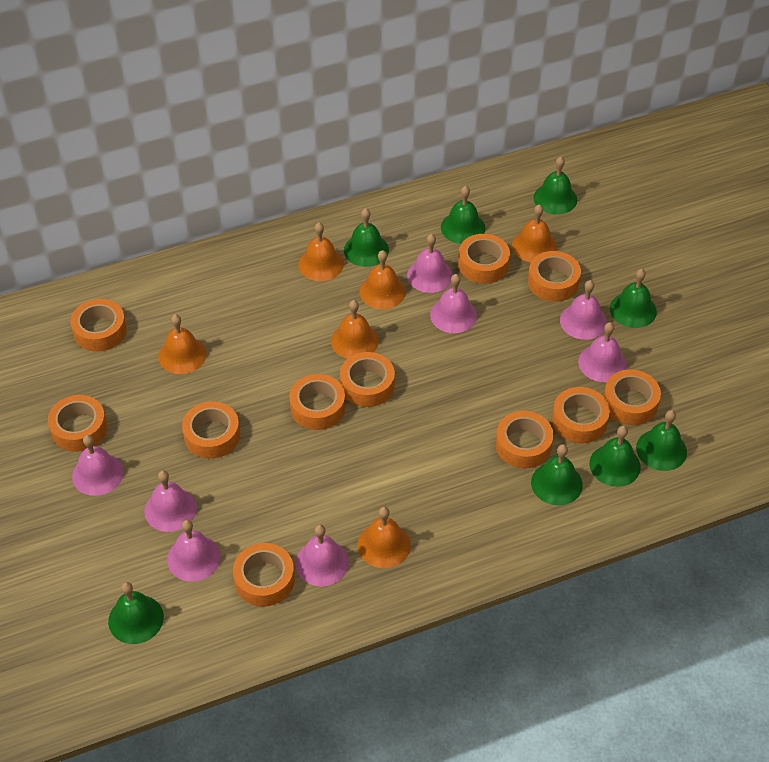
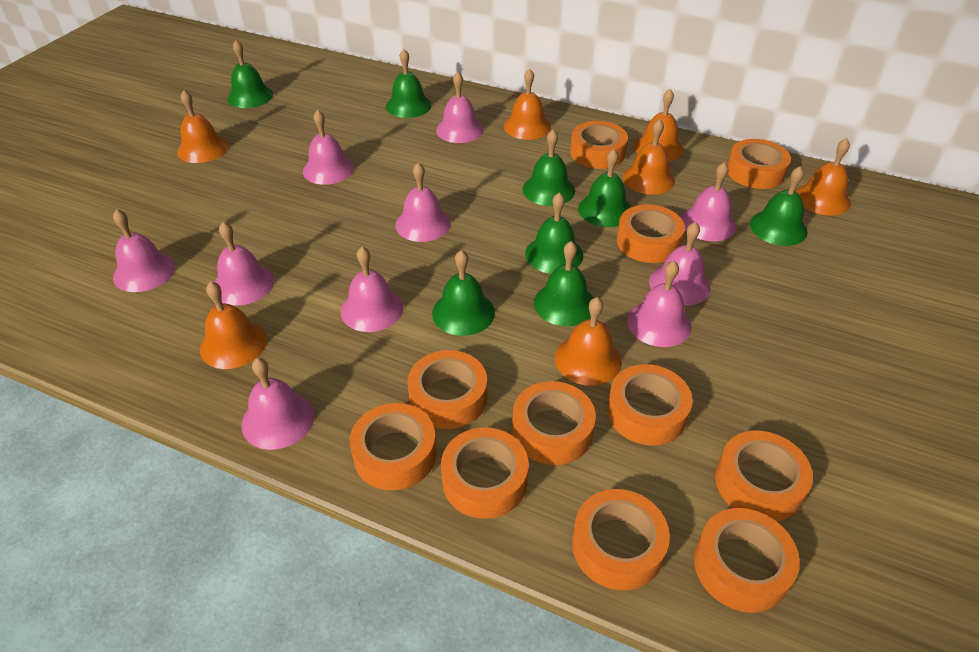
orange bell: [158,314,207,374] [298,223,344,281] [331,300,379,359] [358,507,411,568] [360,250,406,309] [512,204,557,262] = 6 -> [177,90,228,163] [200,281,267,369] [504,68,551,140] [555,297,622,386] [623,119,675,195] [634,89,684,161] [796,138,851,216] = 7
pink bell: [72,435,124,496] [144,471,197,532] [167,520,221,582] [295,525,349,586] [407,234,453,293] [430,274,477,333] [560,280,607,340] [578,322,627,382] = 8 -> [113,209,175,292] [215,222,274,306] [241,358,315,450] [303,109,354,185] [341,247,404,332] [395,163,451,242] [436,72,484,143] [627,261,692,347] [649,222,711,306] [681,162,736,241] = 10

